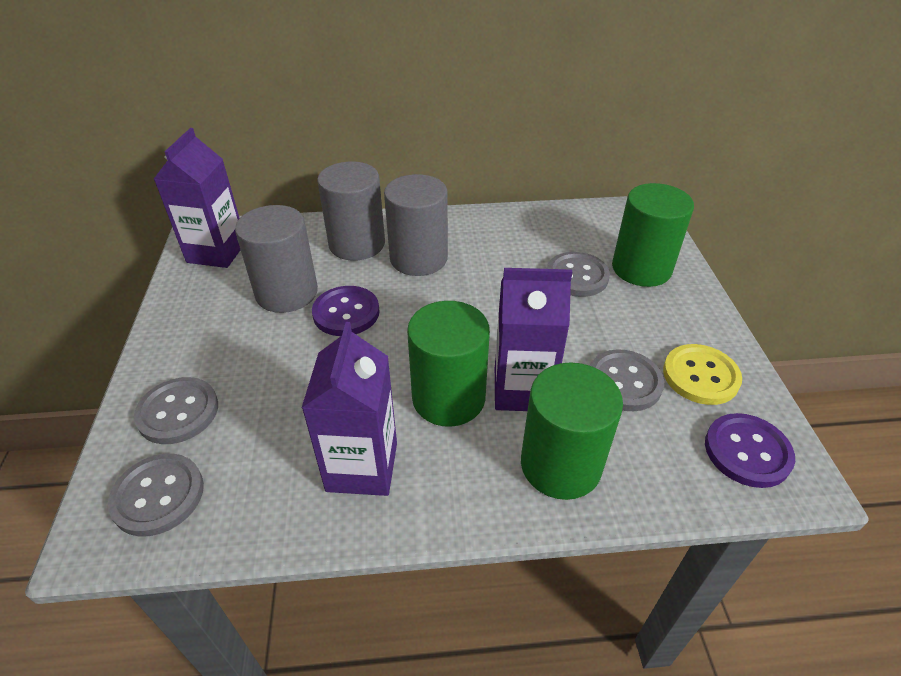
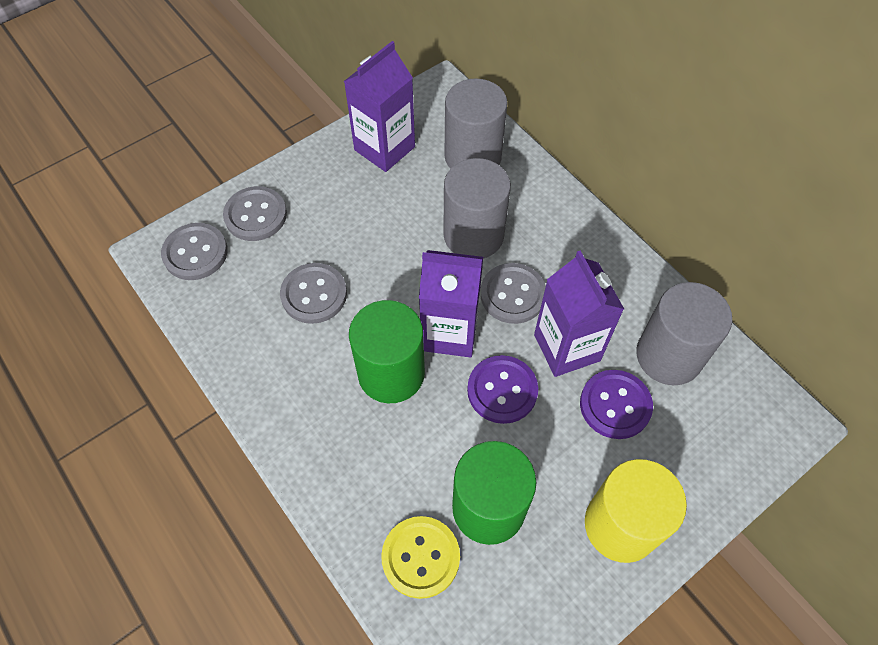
green cylinder: [407,301,490,427] [521,362,623,500] [612,183,694,287] = 3 -> [349,300,425,403] [452,441,536,545] = 2
yellow cylinder: none = 0 -> [585,459,687,563] = 1

